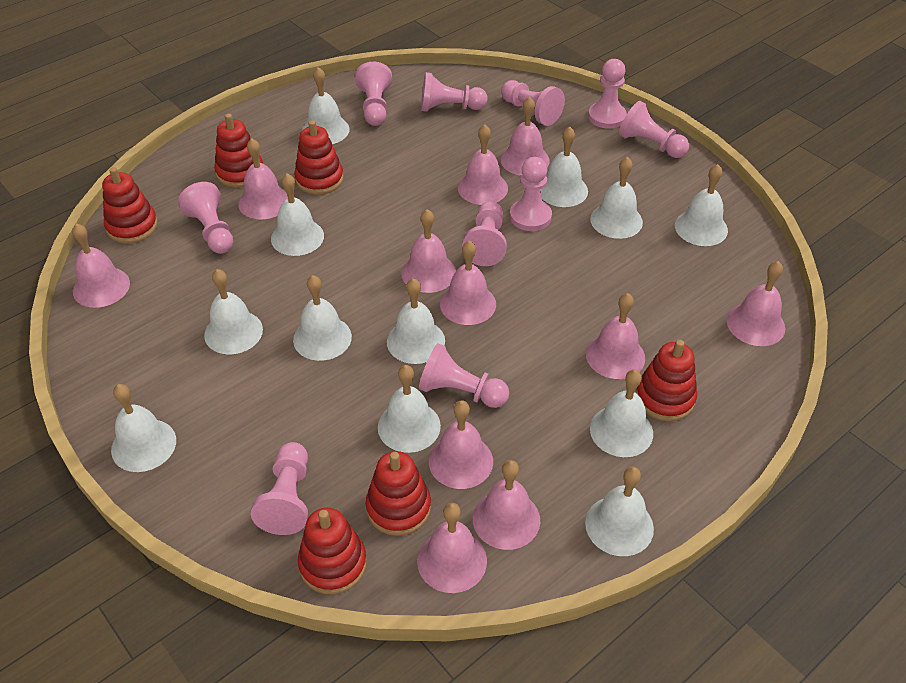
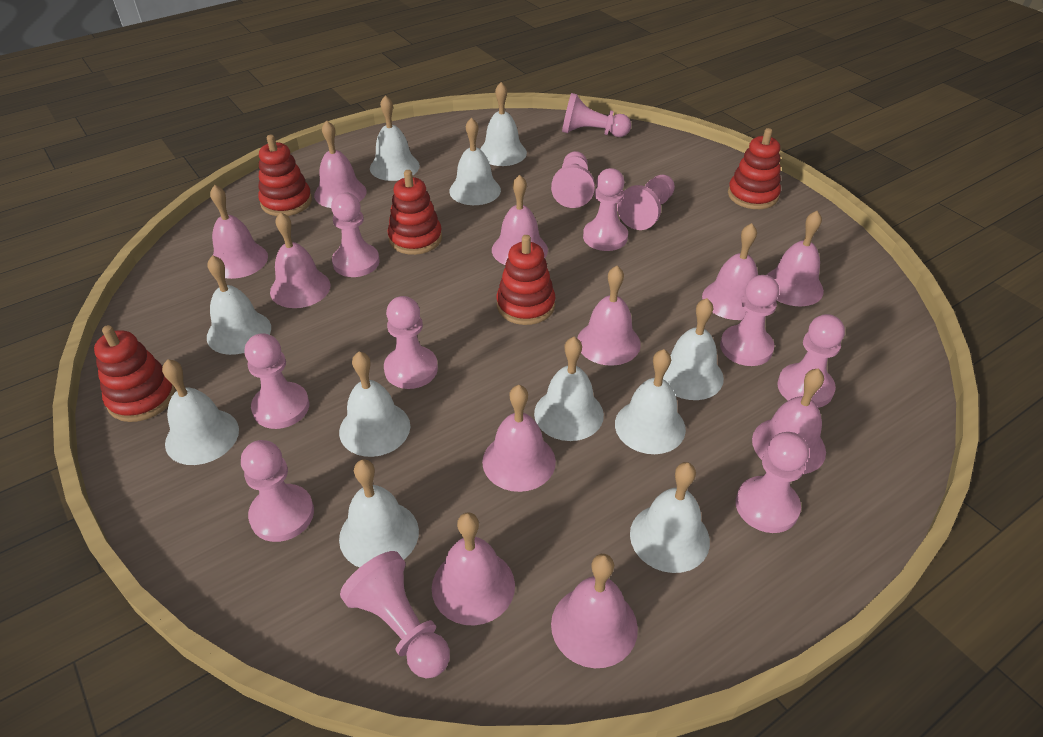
pink pawn: [178,182,234,254] [251,442,308,535] [355,62,392,126] [419,343,509,408] [421,72,487,112] [462,201,507,266] [501,80,565,126] [510,157,552,231] [588,59,627,129] [619,101,689,158] = 10 -> [241,440,314,542] [244,333,309,429] [331,192,380,277] [340,551,450,678] [384,296,438,389] [551,151,595,208] [562,93,631,137] [583,168,628,251] [617,175,675,230] [720,275,779,366] [736,432,809,533] [777,314,845,408] = 12
red stacking toy: [102,167,158,244] [214,114,263,188] [294,120,344,195] [298,508,367,594] [366,451,431,536] [636,340,697,421] = 6 -> [94,325,176,422] [258,135,312,216] [388,170,442,255] [497,235,555,325] [728,128,781,209] = 5
white bell: [111,384,176,472] [204,269,263,354] [271,174,324,256] [293,275,352,361] [302,67,350,144] [378,365,441,453] [387,278,445,364] [541,127,588,207] [585,466,654,556] [590,157,643,239] [590,369,653,457] [675,164,728,246] = 12 -> [162,359,239,465] [207,255,271,355] [339,351,410,457] [339,459,419,567] [370,95,420,181] [449,118,501,205] [480,82,527,166] [534,337,604,441] [615,349,686,454] [630,462,710,573] [663,298,724,400] = 11

